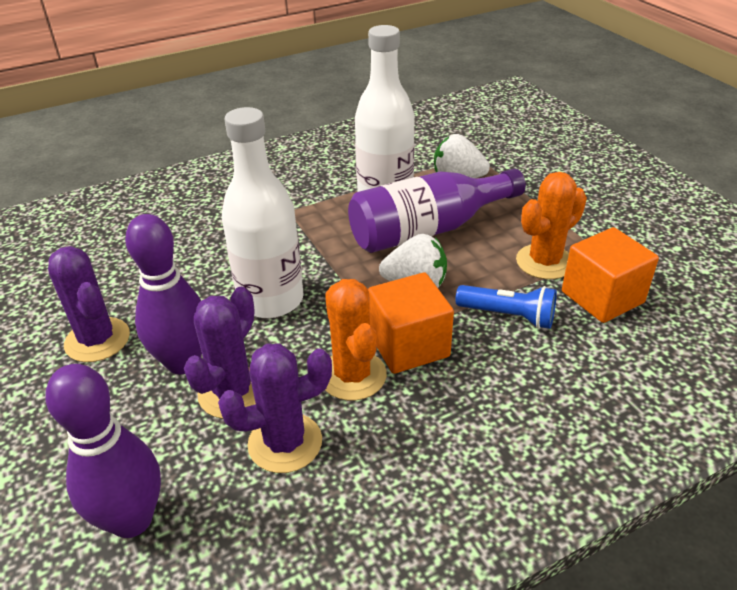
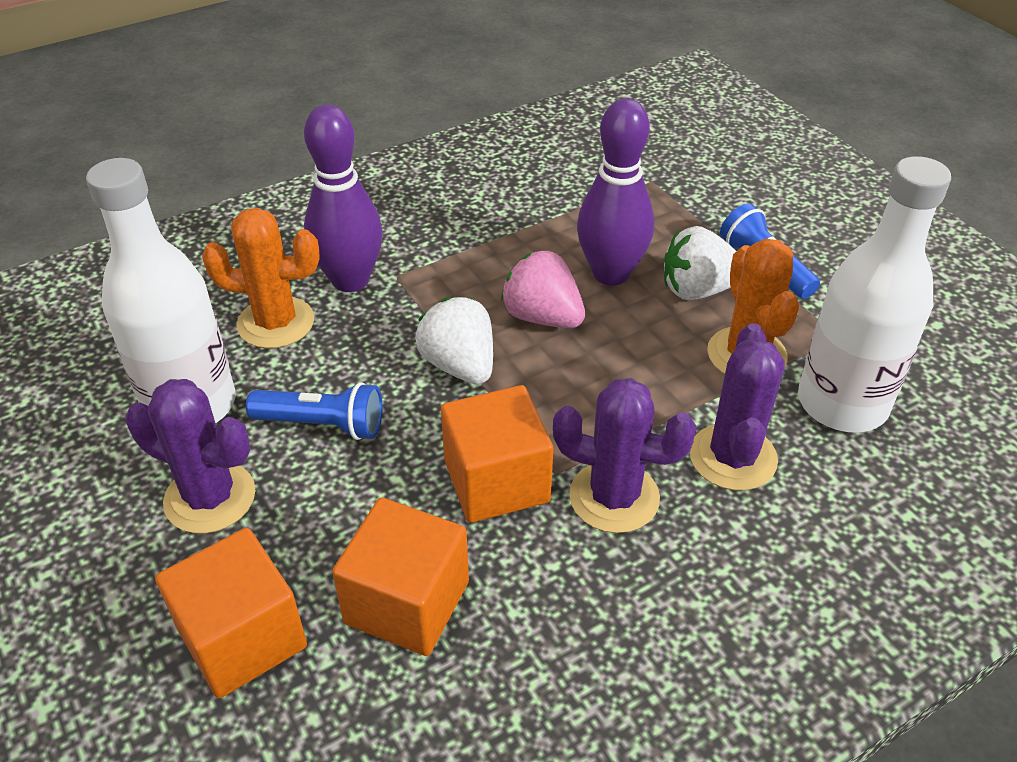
blue flashlight: [455,285,557,329] = 1 -> [246,382,383,440] [720,203,820,299] = 2
orange cube: [368,272,454,374] [562,227,659,323] = 2 -> [155,528,307,698] [332,498,469,656] [441,385,553,523] = 3
pink strawberry: none = 0 -> [501,250,585,328] = 1
purple bottle: [348,168,526,253] = 1 -> none = 0

